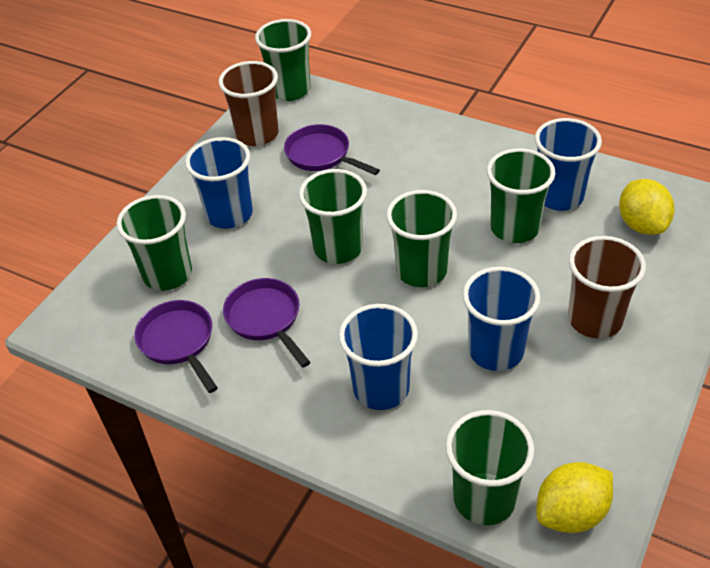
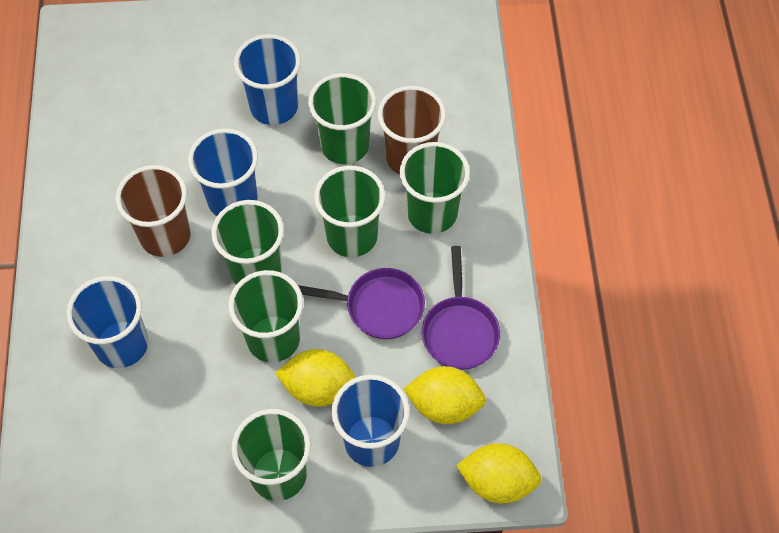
purple pan: [134,300,218,393] [223,278,310,368] [284,124,380,175] = 3 -> [298,268,425,339] [422,246,500,370] = 2
yellow lemon: [536,462,613,533] [619,179,675,235] = 2 -> [275,349,356,407] [404,366,486,424] [456,443,542,503] = 3

